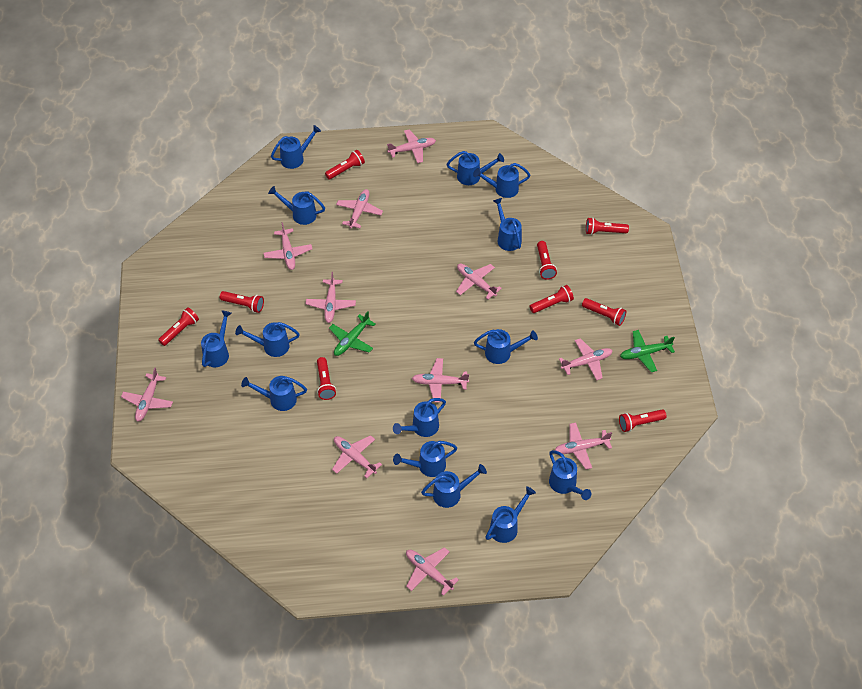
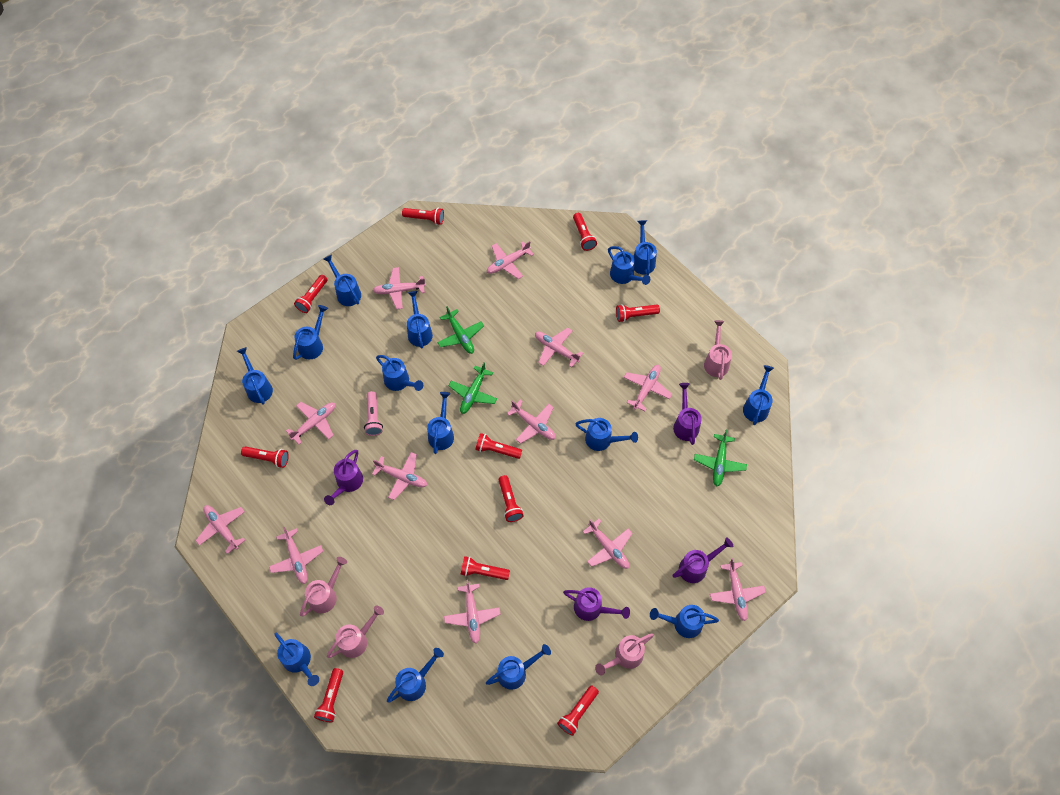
green plane: [329,311,375,356] [620,330,675,372] = 2 -> [437,306,484,354] [449,362,497,414] [694,430,747,487] = 3
pink flashlight: none = 0 -> [364,391,383,436] = 1
pink plane: [121,367,173,422] [264,222,312,270] [306,272,356,323] [332,435,382,478] [336,189,383,229] [387,130,436,163] [406,547,459,596] [412,358,469,403] [456,264,502,300] [554,423,612,469] [559,338,613,380] = 11 -> [195,505,245,554] [269,527,323,584] [286,402,335,445] [372,452,427,500] [373,267,426,309] [444,580,501,644] [487,241,534,279] [507,400,556,444] [535,328,583,367] [583,519,633,569] [624,365,672,411] [710,558,766,621] = 12
pink watering can: none = 0 -> [300,557,347,616] [327,605,384,658] [595,633,654,676] [704,320,732,380] = 4
purple watering can: none = 0 -> [324,450,363,505] [563,587,630,621] [673,383,702,445] [673,538,733,583] = 4
red flashlight: [158,307,199,346] [220,291,264,313] [317,357,336,400] [325,150,365,180] [530,285,574,313] [537,241,557,280] [582,298,626,326] [586,217,629,235] [619,409,666,432] = 9 -> [241,446,289,468] [294,275,327,313] [314,668,343,722] [402,208,444,225] [460,556,510,580] [475,433,522,459] [498,475,524,522] [557,685,599,736] [573,213,597,251] [616,304,660,322] = 10

